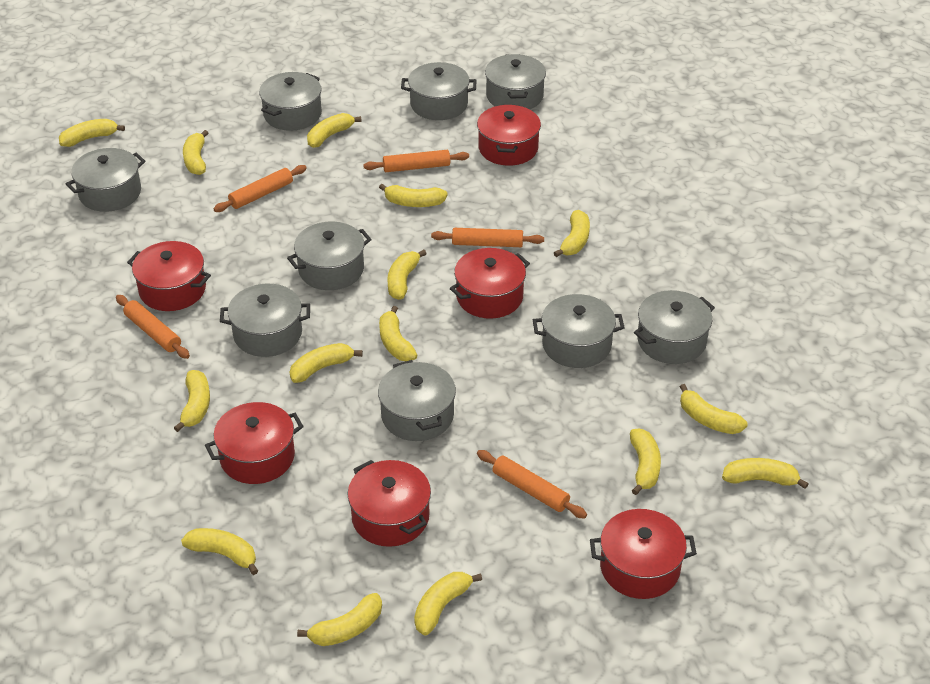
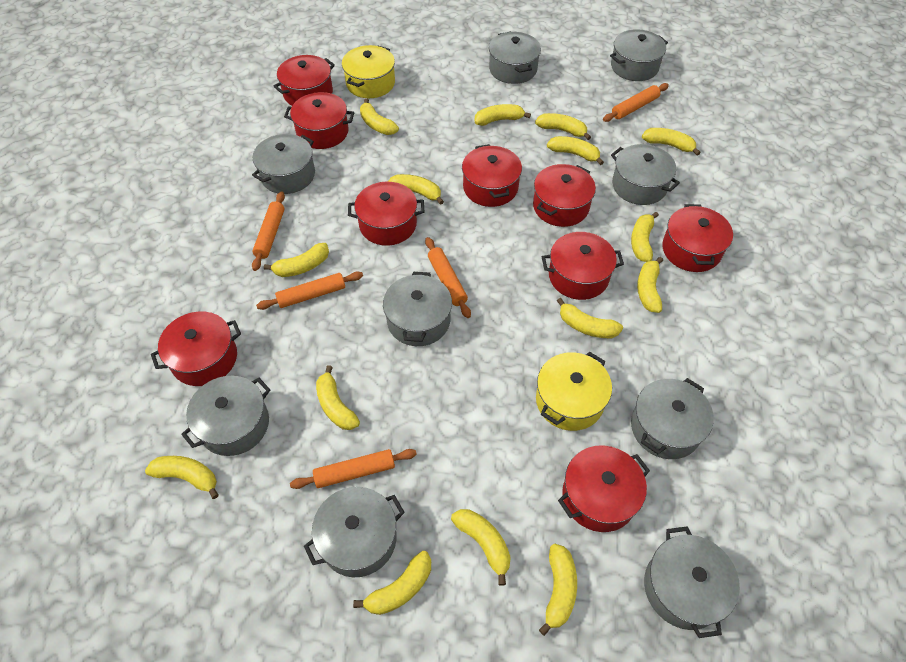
red pot: [127,241,211,311] [205,402,304,484] [348,460,431,547] [450,248,530,319] [477,104,541,166] [590,509,697,599] = 6 -> [151,312,241,386] [273,55,335,106] [284,92,354,149] [348,182,424,246] [462,144,522,207] [533,164,596,227] [542,232,624,300] [558,445,650,532] [662,204,733,272] = 9
yellow pot: none = 0 -> [342,45,395,98] [536,352,612,431] = 2

